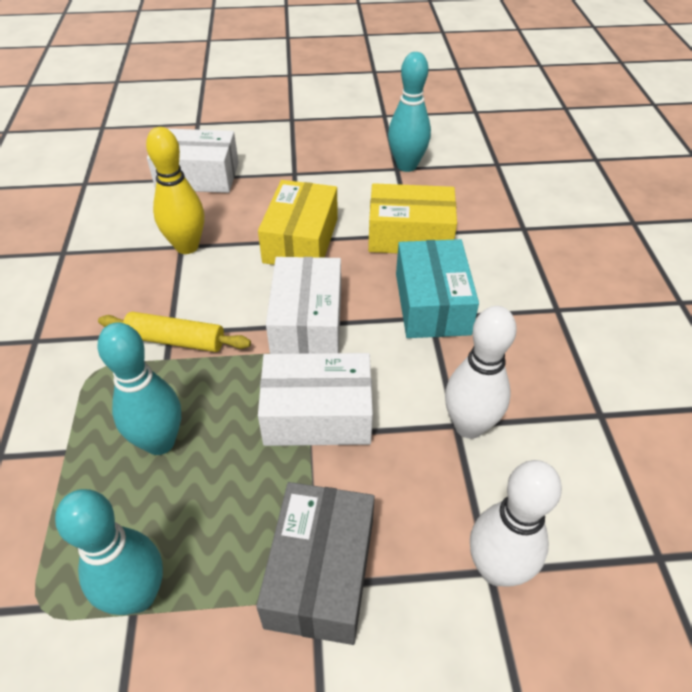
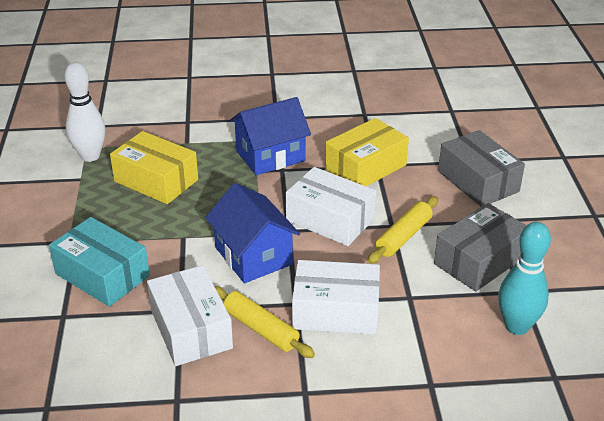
blue house: none = 0 -> [205,183,300,283] [230,97,311,175] = 2
grey box: [256,482,375,645] = 1 -> [434,203,527,292] [438,130,525,207] = 2
turquoise bowling pin: [55,489,163,615] [97,322,181,455] [388,52,431,172] = 3 -> [498,222,551,335] = 1
white bowling pin: [445,306,517,439] [470,460,562,587] = 2 -> [64,62,105,162] = 1
yellow bowling pin: [146,127,204,254] = 1 -> none = 0
yellow rolling pin: [98,312,251,352] = 1 -> [214,286,315,358] [368,196,438,264] = 2

